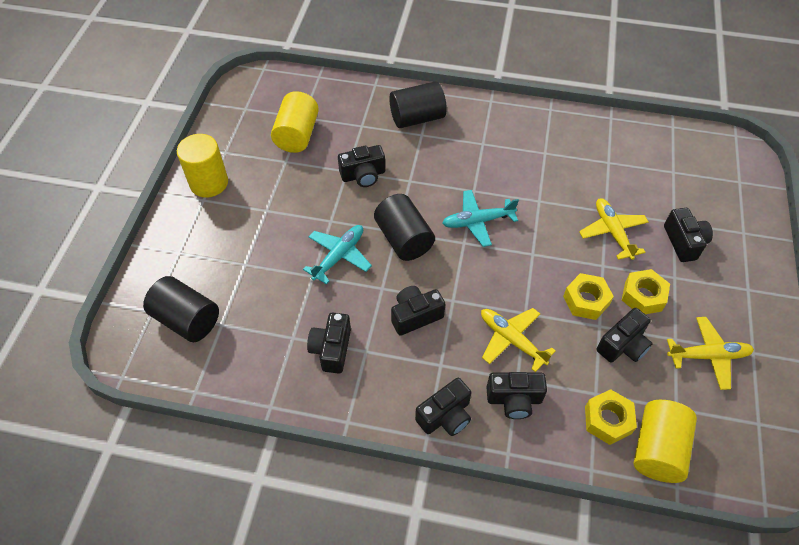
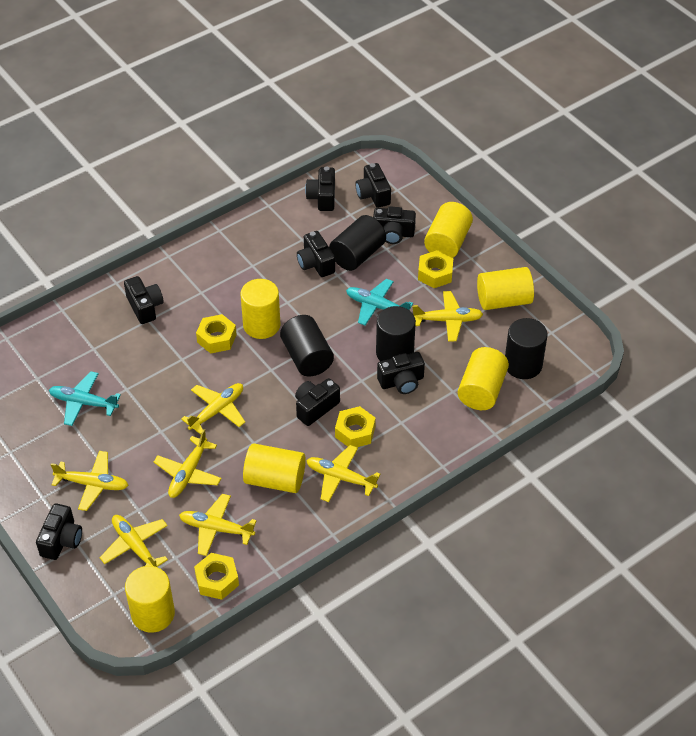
black camera: [307,313,351,374] [338,145,385,187] [391,286,445,336] [415,378,471,436] [486,372,547,419] [597,308,653,363] [664,208,713,262] = 7 -> [36,503,82,560] [124,276,164,324] [295,378,340,426] [297,231,335,277] [305,167,335,211] [355,163,391,208] [373,206,416,244] [377,352,425,394] = 8
black cylinder: [143,276,219,342] [374,194,435,261] [389,81,447,128] = 3 -> [280,315,334,376] [329,215,386,271] [376,306,416,361] [505,318,548,379] = 4
yellow cylinder: [177,134,228,197] [271,91,319,153] [633,400,697,483] = 3 -> [125,566,175,633] [240,279,281,339] [243,443,306,493] [424,202,473,258] [458,347,509,410] [477,267,534,310] = 6
yellow nut: [563,273,614,320] [585,389,637,445] [622,269,670,314] = 3 -> [194,553,239,600] [196,314,237,354] [335,406,376,447] [418,250,453,288] = 4
yellow plane: [481,308,556,372] [579,198,648,260] [667,317,754,390] = 3 -> [51,451,128,511] [99,515,168,567] [154,429,222,498] [179,494,257,556] [181,383,245,434] [306,445,380,502] [412,291,483,342] = 7

